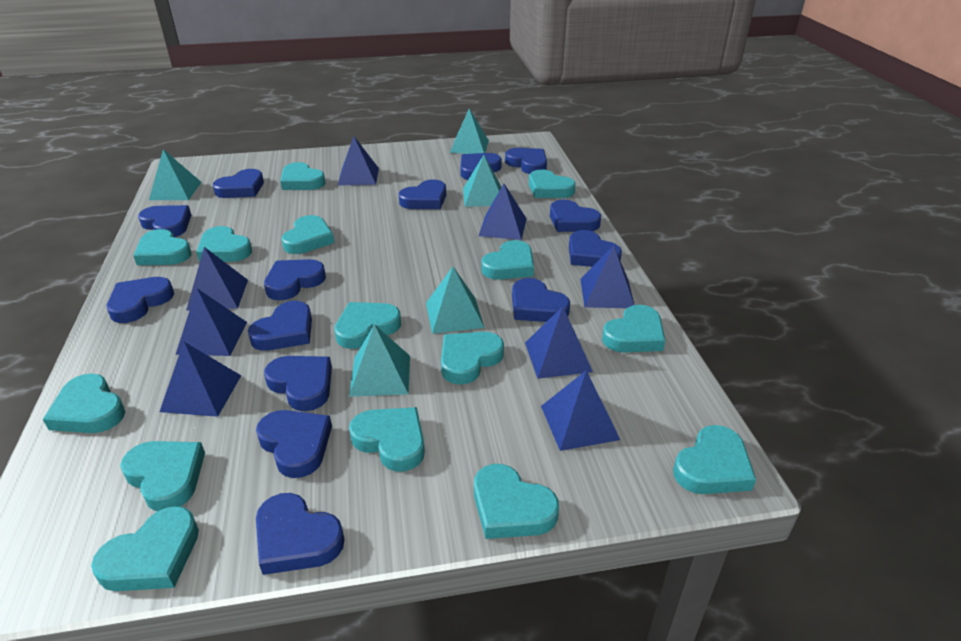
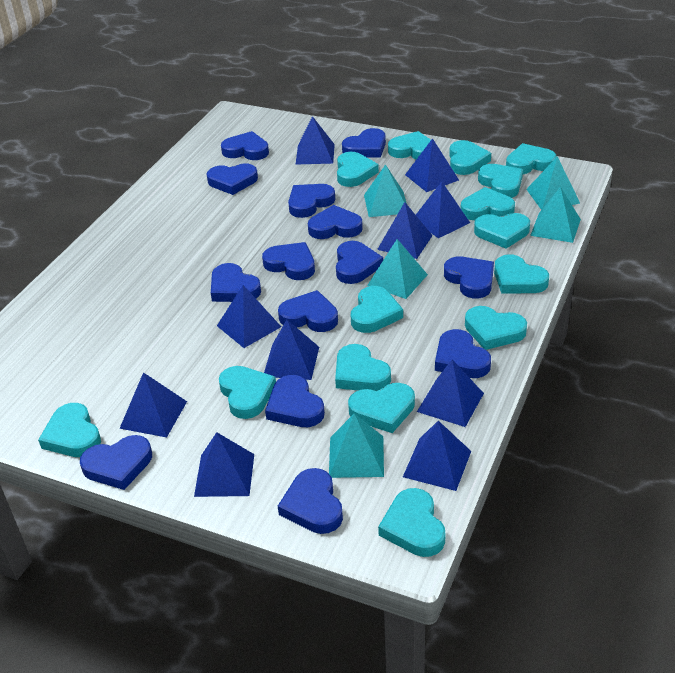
blue pyramid: [160,342,241,417] [176,288,247,356] [186,247,248,310] [337,136,379,186] [479,184,527,240] [525,306,593,379] [541,370,620,451] [580,246,634,308] = 8 -> [119,372,187,437] [194,432,254,497] [217,285,281,348] [264,320,319,380] [296,116,335,165] [377,202,433,259] [403,421,471,491] [405,138,459,192] [416,181,470,238] [417,360,484,427] = 10

